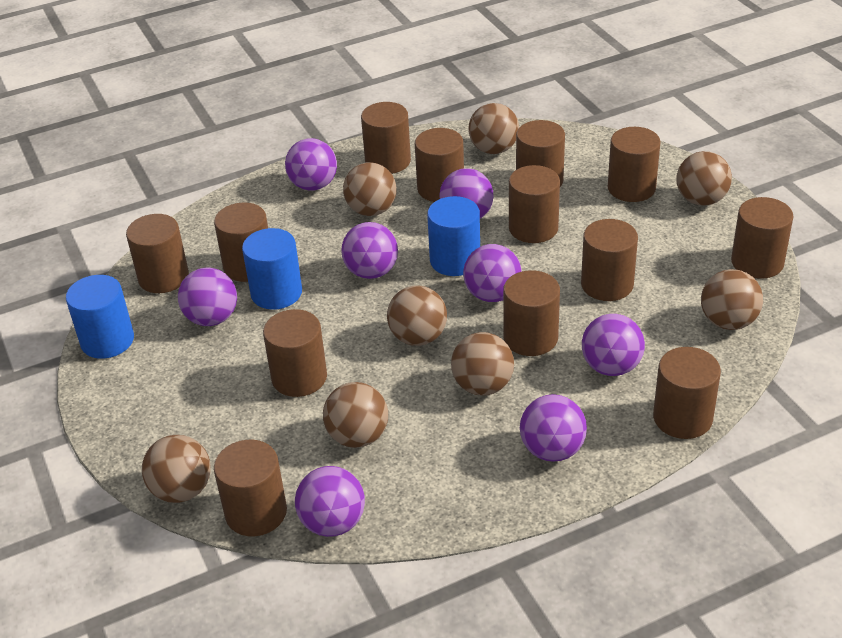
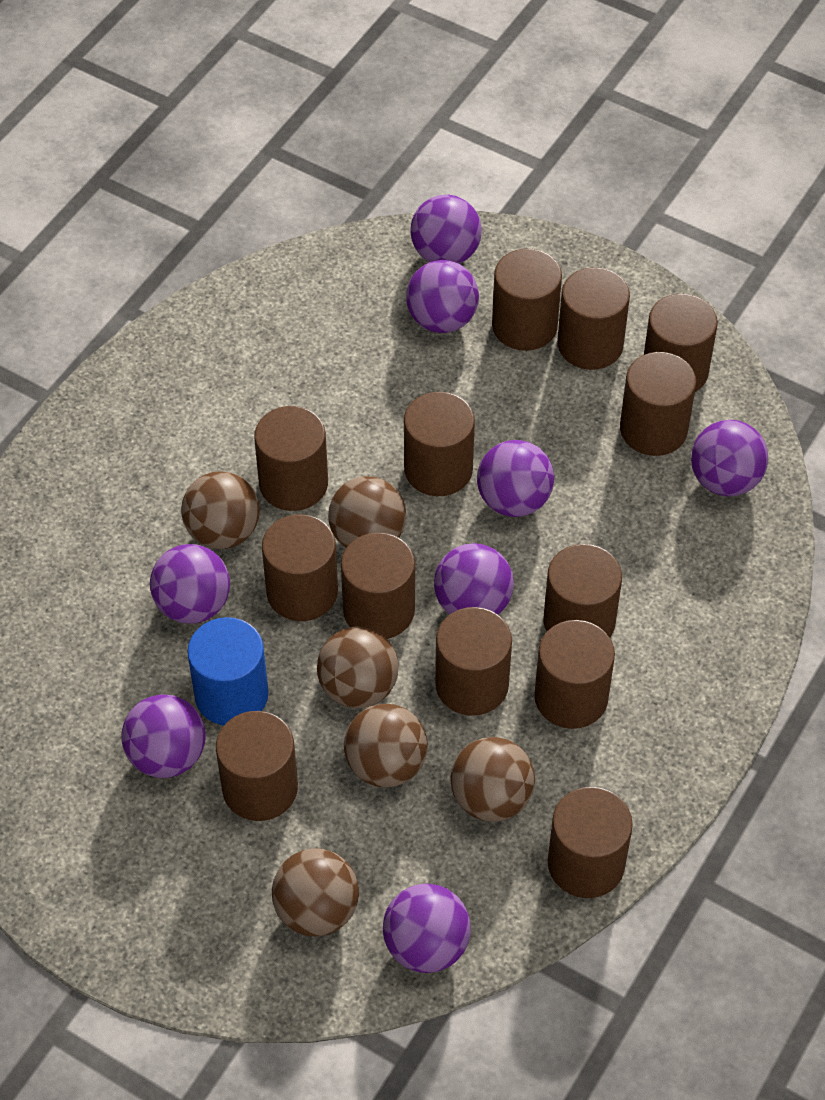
blue cylinder: [66,275,134,359] [242,228,302,310] [427,196,480,276] = 3 -> [187,617,269,726] = 1
brown ball: [142,435,211,503] [323,382,388,448] [343,162,396,216] [387,285,447,346] [451,332,514,395] [468,103,519,154] [676,151,732,206] [701,269,763,330] = 8 -> [181,471,260,549] [272,848,359,937] [317,626,399,708] [328,476,406,548] [344,704,428,787] [451,737,535,822] = 6

